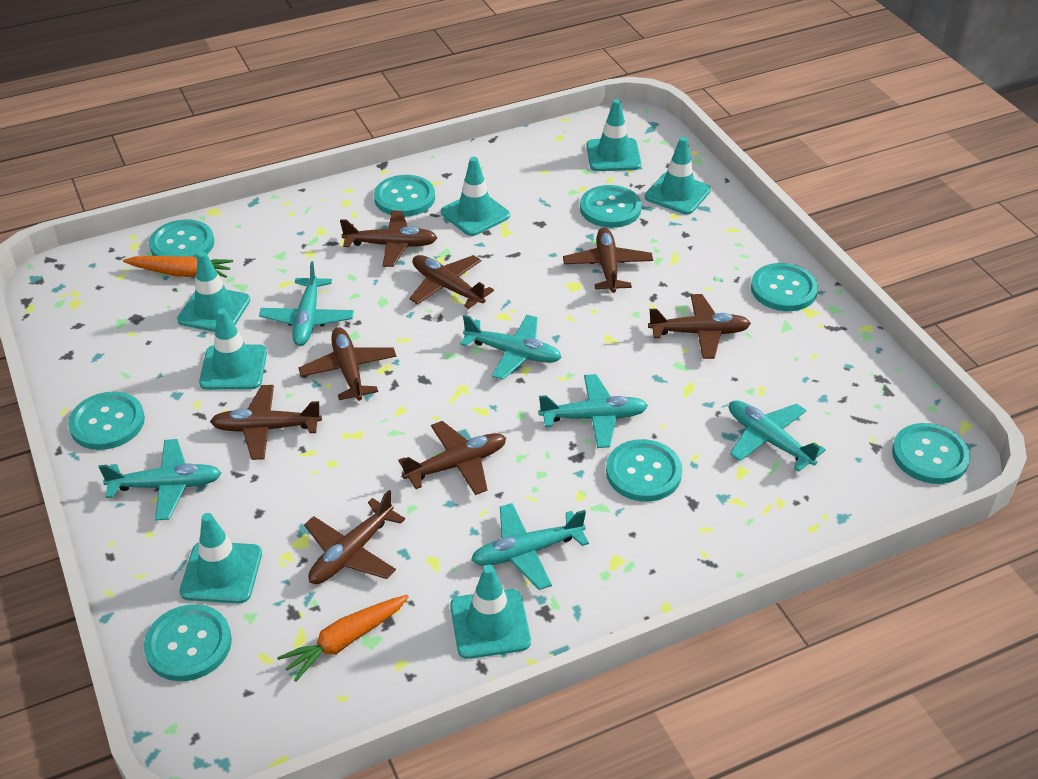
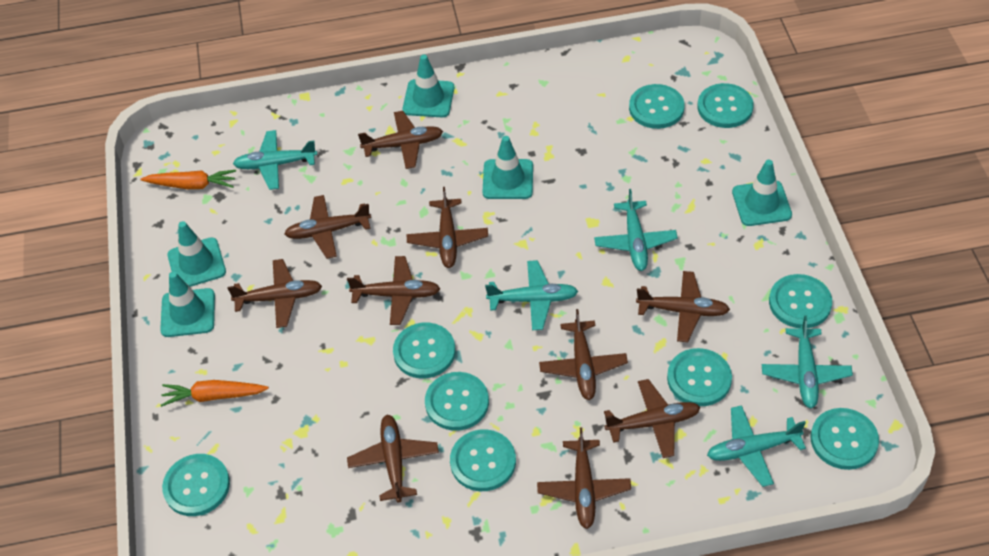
brown plane: [210,385,322,460] [298,327,396,401] [304,490,405,584] [340,211,437,267] [398,421,506,495] [409,255,494,309] [563,228,653,293] [648,294,751,359] = 8 -> [227,259,322,328] [284,195,371,259] [347,256,441,325] [347,415,439,502] [358,111,443,169] [407,187,488,268] [537,428,631,529] [539,309,628,400] [604,379,701,458] [636,271,730,342] = 10
turquoise button: [68,391,145,450] [144,604,232,681] [149,219,214,259] [374,175,435,217] [580,185,642,228] [606,439,682,502] [751,263,818,311] [892,423,970,484] = 8 -> [162,454,230,516] [393,323,456,378] [425,372,489,431] [450,429,516,491] [629,84,685,129] [667,348,732,406] [698,83,754,128] [769,274,832,328] [811,408,879,470] = 9
turquoise plane: [99,439,221,521] [259,261,354,346] [460,315,562,380] [471,503,589,590] [539,374,648,448] [729,400,826,471] = 6 -> [233,130,317,190] [485,260,578,330] [594,189,678,271] [707,405,806,487] [762,315,853,408] = 5
turquoise traffic cone: [177,251,250,332] [180,513,262,604] [199,308,267,390] [441,157,510,236] [450,565,531,659] [586,99,641,171] [645,137,711,215] = 7 -> [160,272,215,337] [167,221,226,287] [403,54,454,117] [483,136,533,199] [732,160,792,226] = 5

